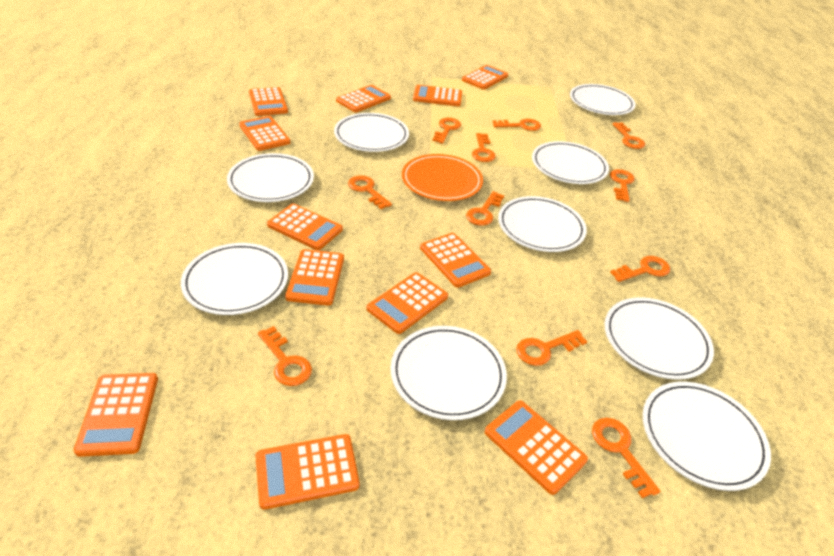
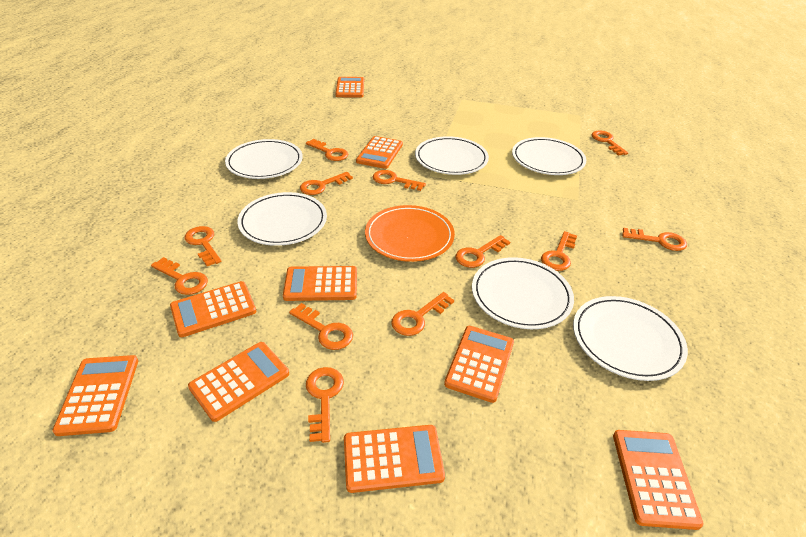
orange calculator: [73,373,158,457] [239,116,290,151] [249,87,288,116] [255,434,359,510] [267,204,343,250] [285,249,344,306] [336,85,391,112] [367,272,448,334] [413,85,462,106] [420,233,491,288] [462,65,508,90] [485,400,588,495] = 12 -> [52,355,138,436] [170,281,256,337] [188,342,289,422] [283,266,357,301] [336,77,364,98] [344,425,445,493] [356,136,403,169] [444,326,514,403] [613,430,704,530] = 9
orange key: [258,326,312,386] [348,175,392,209] [432,117,461,144] [466,191,504,226] [472,133,496,162] [493,119,541,131] [516,330,587,366] [592,418,660,498] [610,169,635,202] [610,256,670,282] [613,122,645,149] = 11 -> [151,257,208,295] [185,226,222,266] [289,303,353,350] [300,172,353,195] [306,139,348,161] [306,367,344,443] [373,170,426,191] [391,292,454,336] [455,235,510,268] [541,231,577,271] [592,130,628,156] [622,228,687,251] = 12
white plate: [181,243,288,315] [227,153,314,202] [334,113,409,152] [391,326,507,420] [498,196,587,252] [532,141,609,184] [570,84,636,115] [604,297,714,380] [643,382,771,491] = 9 -> [225,139,303,179] [237,192,327,246] [415,136,489,175] [472,257,574,329] [512,137,586,175] [573,296,688,381] = 6

